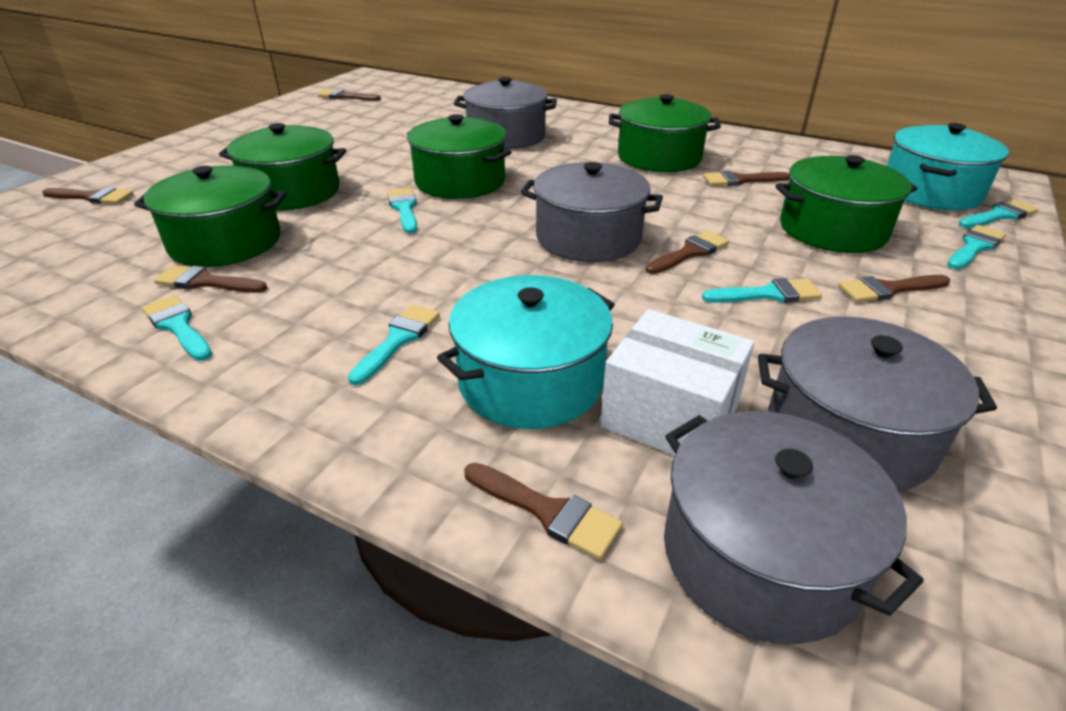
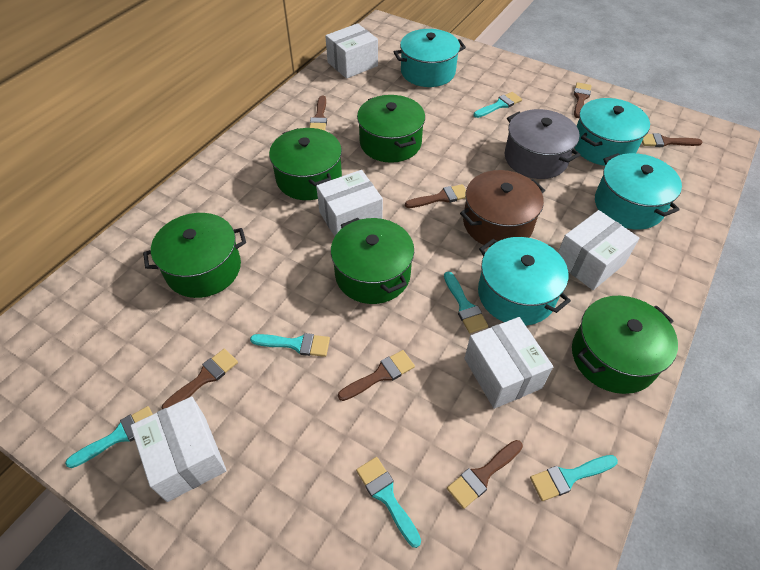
brown pot: none = 0 -> [460,170,545,247] = 1
grey pot: [454,77,557,149] [521,162,663,262] [664,411,924,644] [758,317,997,492] = 4 -> [505,109,580,179] = 1
turquoise pot: [437,275,615,429] [887,123,1009,210] = 2 -> [394,29,466,87] [478,237,571,326] [575,98,650,166] [595,153,682,230] = 4
white box: [600,309,754,456] = 1 -> [131,396,227,502] [316,170,383,237] [325,23,378,79] [464,317,553,409] [558,210,640,290] = 5

